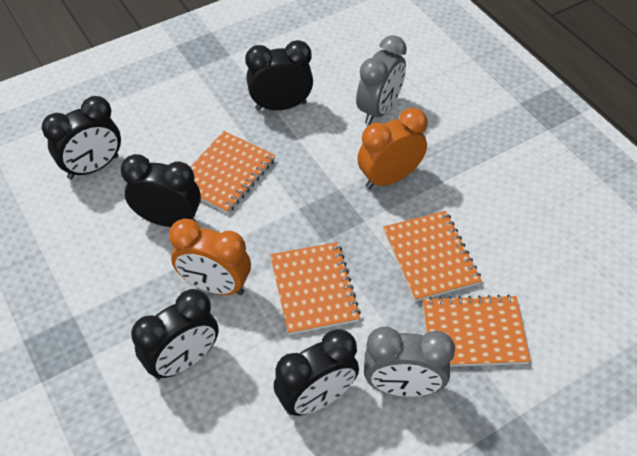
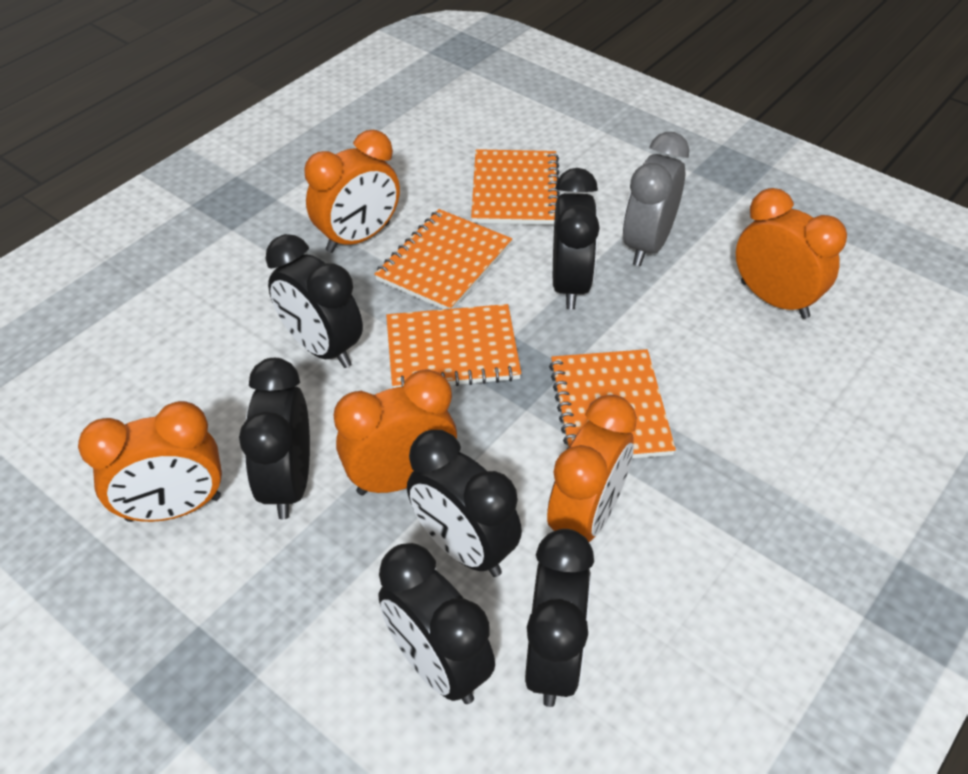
black clock: [42,96,121,179] [120,154,201,227] [131,289,219,380] [245,40,313,110] [274,329,359,416] = 5 -> [239,358,310,519] [266,234,363,368] [378,543,495,704] [407,430,522,577] [525,529,594,707] [553,168,600,309] = 6
grey clock: [356,35,407,125] [364,327,455,397] = 2 -> [623,132,689,266] = 1
orange clock: [169,218,251,295] [357,108,427,189] = 2 -> [78,401,222,522] [304,130,400,253] [334,369,457,495] [547,395,637,542] [736,188,847,319] = 5

